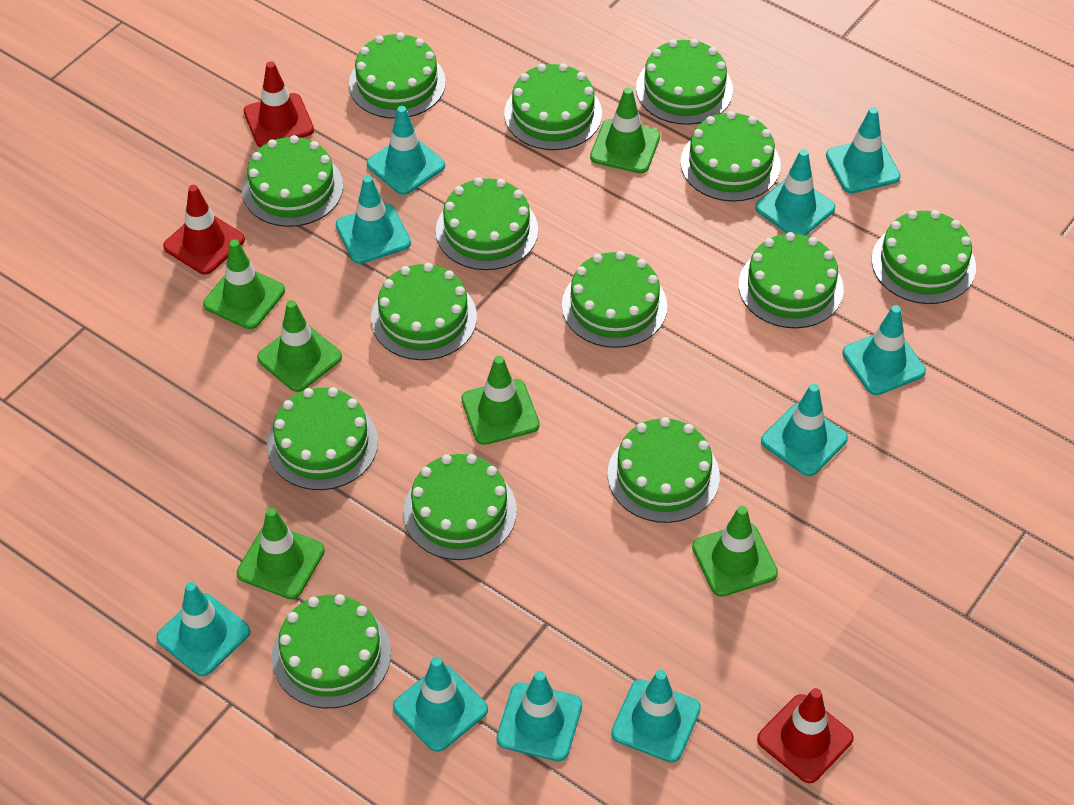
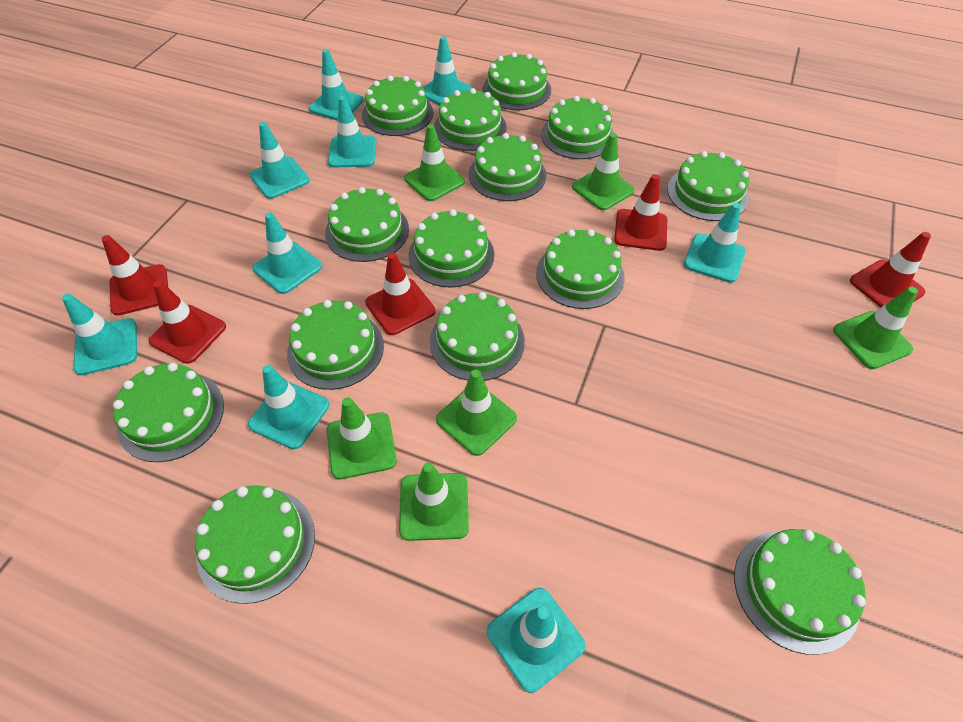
red traffic cone: [163,185,245,275] [244,61,314,147] [757,688,854,783] = 3 -> [102,235,168,316] [149,281,226,364] [365,253,435,335] [614,174,667,251] [850,232,931,308] = 5
turquoise traffic cone: [156,582,250,676] [336,176,411,264] [367,106,445,195] [393,657,488,752] [497,671,582,762] [611,670,701,763] [755,149,835,236] [761,384,848,476] [826,107,901,193] [842,305,926,395] = 10 -> [62,294,137,375] [248,365,329,449] [250,122,310,199] [252,212,322,294] [309,49,364,120] [328,96,377,167] [423,36,472,105] [487,588,585,693] [684,203,746,283] = 9

